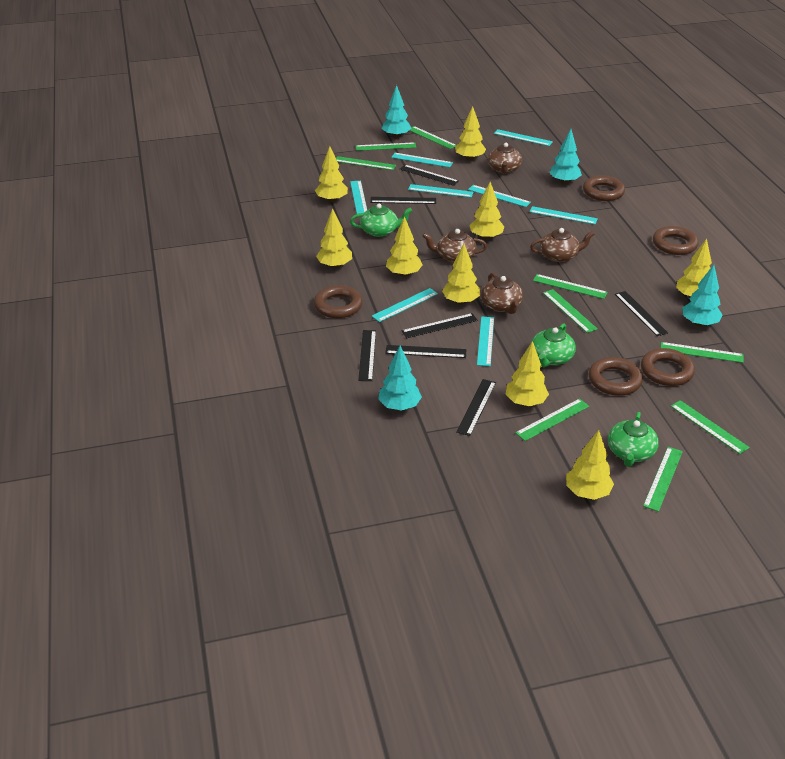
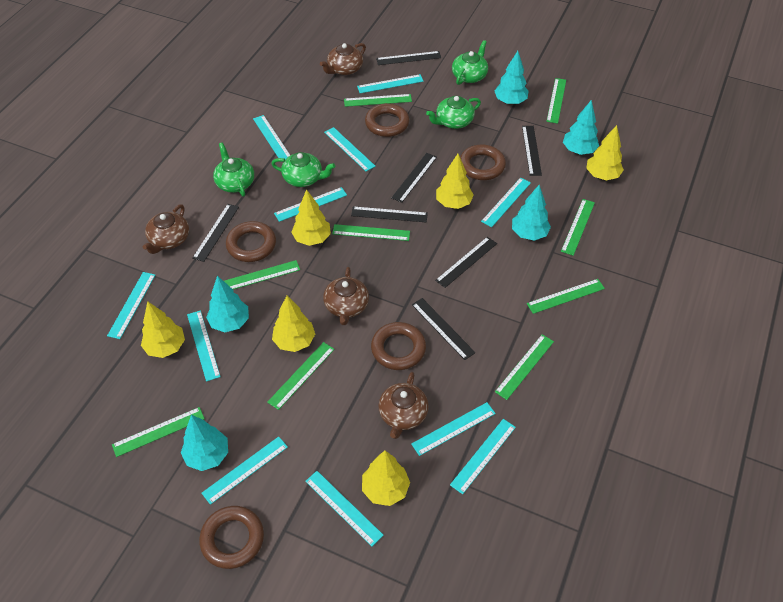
green teapot: [350,204,412,237] [531,323,576,367] [608,412,659,467] = 3 -> [213,142,254,196] [272,152,335,187] [426,96,481,129] [452,40,488,85] = 4
turquoise ruler: [350,181,367,214] [372,288,438,322] [391,153,453,167] [408,184,473,198] [468,185,531,207] [477,316,494,366] [494,129,553,146] [530,206,598,224] = 8 -> [107,272,155,339] [187,310,221,382] [202,437,288,505] [253,115,290,160] [274,187,347,222] [305,471,384,546] [324,127,376,171] [357,74,424,93] [411,402,496,456] [450,419,516,494] [481,177,531,227] = 11
turquoise tree: [378,346,422,411] [381,85,411,138] [549,129,582,184] [682,265,722,327] = 4 -> [181,415,228,471] [206,276,249,332] [495,51,528,105] [512,185,551,241] [563,100,599,155] = 5
yellow tree: [315,146,348,202] [316,208,352,269] [386,216,423,277] [442,244,480,305] [455,106,486,161] [469,182,504,240] [506,341,549,406] [566,430,614,500] [676,239,712,299] = 9 -> [141,301,185,358] [272,296,315,352] [291,189,331,246] [362,451,410,506] [436,154,474,209] [586,125,624,180] = 6

